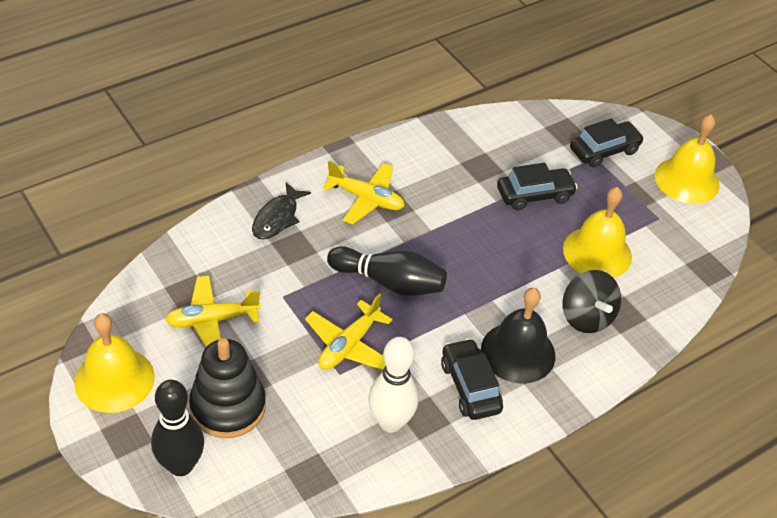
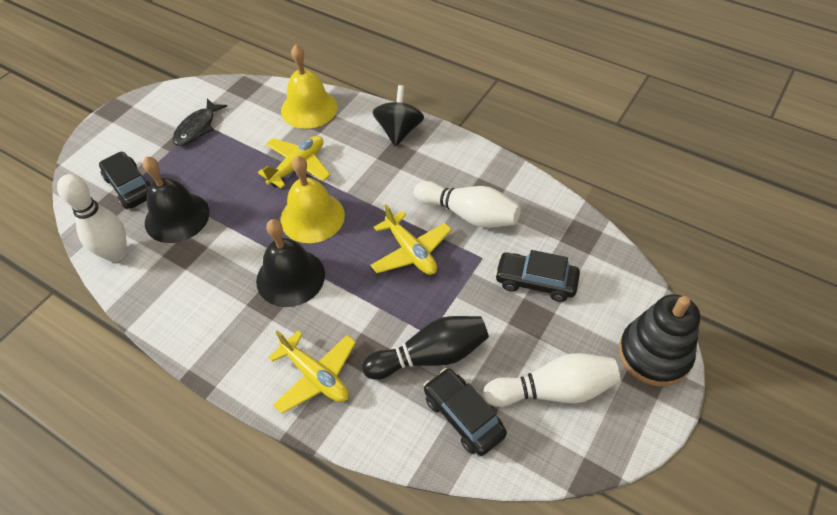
black bell: [481,288,555,384] = 1 -> [143,156,210,243] [256,219,325,307] = 2
black bowling pin: [151,380,204,476] [327,246,447,296] = 2 -> [362,316,489,380] = 1
white bowling pin: [369,337,419,433] = 1 -> [57,174,126,262] [414,181,521,228] [483,353,620,407] = 3
yellow bell: [74,313,155,413] [563,187,632,278] [655,114,720,204] = 3 -> [280,156,345,243] [281,44,338,129] = 2

